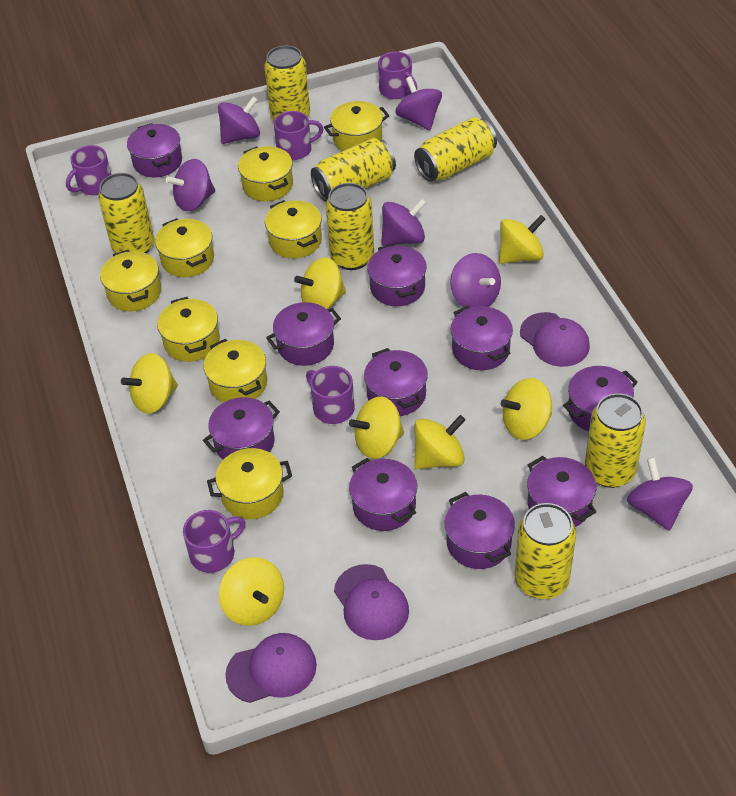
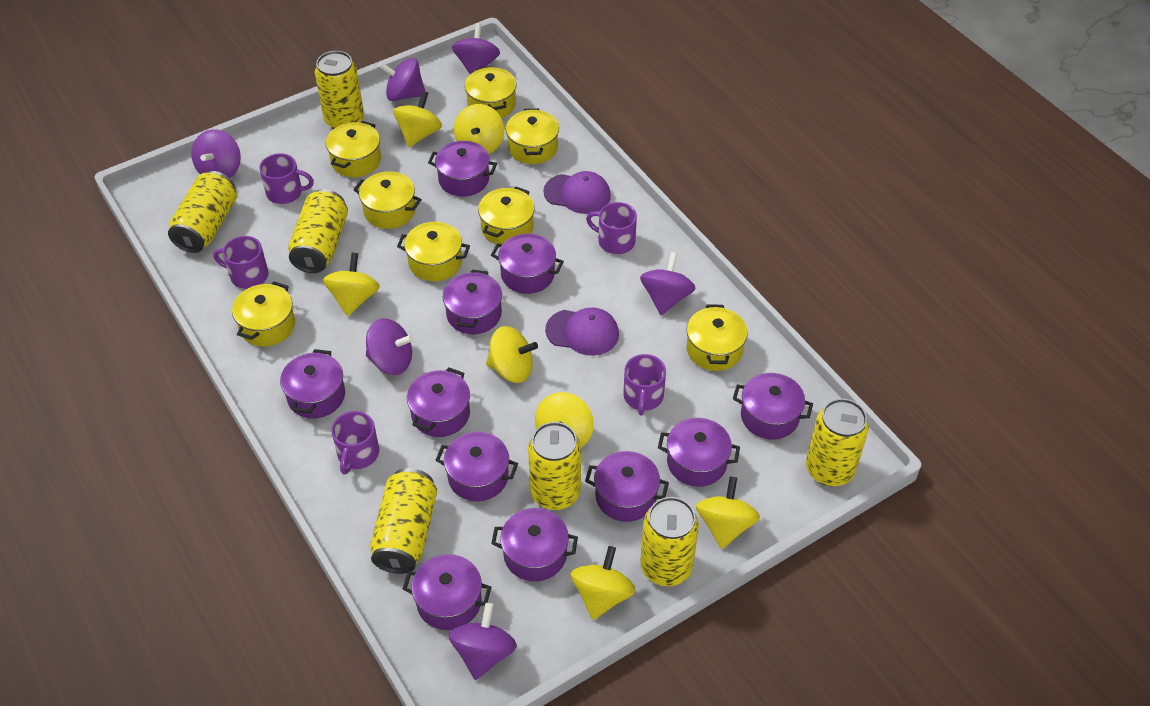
purple cap: [225,633,317,703] [334,564,409,640] [520,312,590,367] = 3 -> [543,171,611,214] [545,307,619,356] = 2
purple pot: [127,123,182,177] [203,397,280,460] [266,302,341,366] [349,458,417,531] [364,348,428,416] [367,244,427,306] [445,492,515,569] [451,306,513,370] [527,456,596,527] [563,366,638,431] = 10 -> [280,349,345,419] [403,554,491,630] [407,367,470,437] [428,141,497,197] [436,432,518,501] [443,270,502,334] [491,234,564,294] [491,508,578,582] [585,451,669,522] [658,418,740,487] [733,373,813,440] = 11

